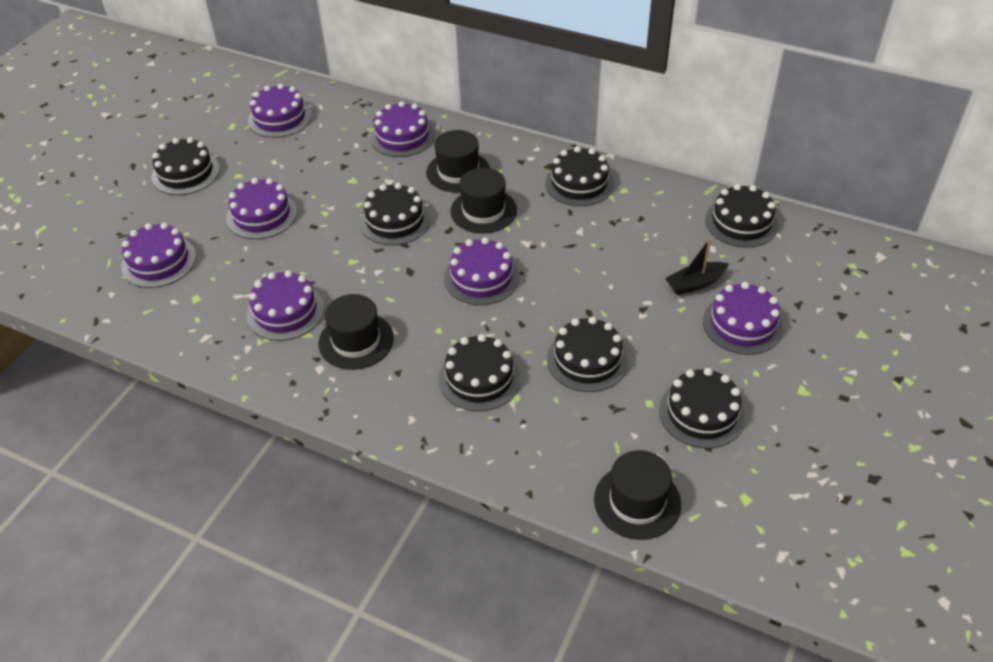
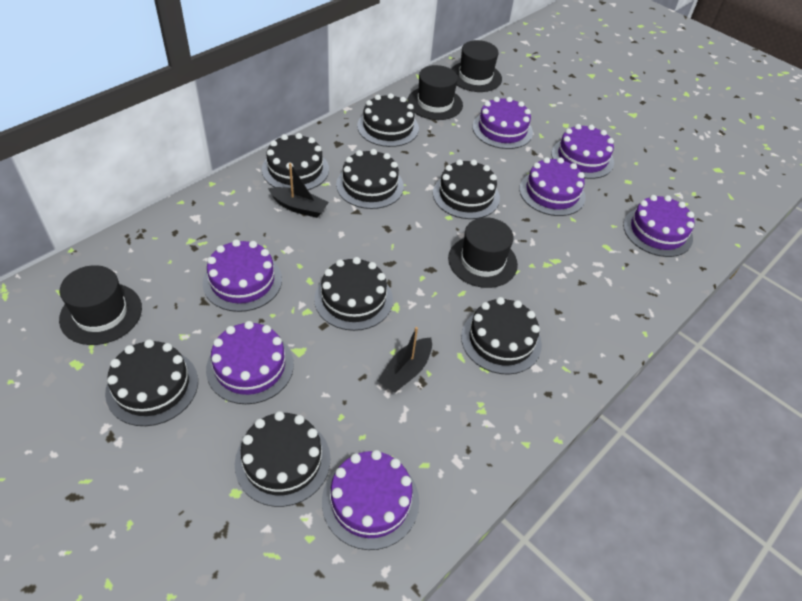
black boat: [665,239,729,295] = 1 -> [268,163,329,218] [378,327,432,393] = 2
black cake: [152,137,220,195] [360,183,431,245] [439,334,521,411] [545,146,614,206] [547,317,629,392] [659,368,746,448] [705,184,778,247] = 7 -> [105,339,198,426] [235,411,330,507] [262,133,329,190] [314,257,393,331] [336,149,404,209] [357,93,419,147] [433,159,500,219] [461,297,542,375] = 8

